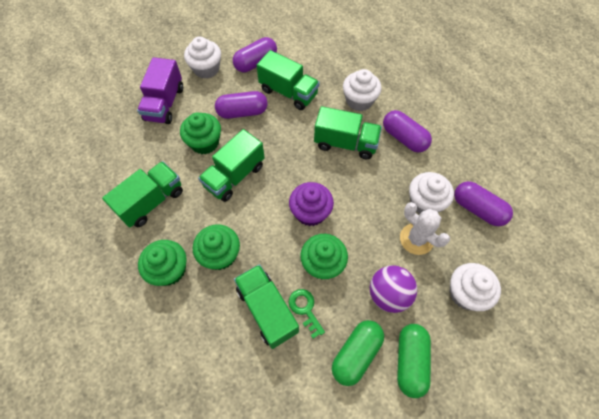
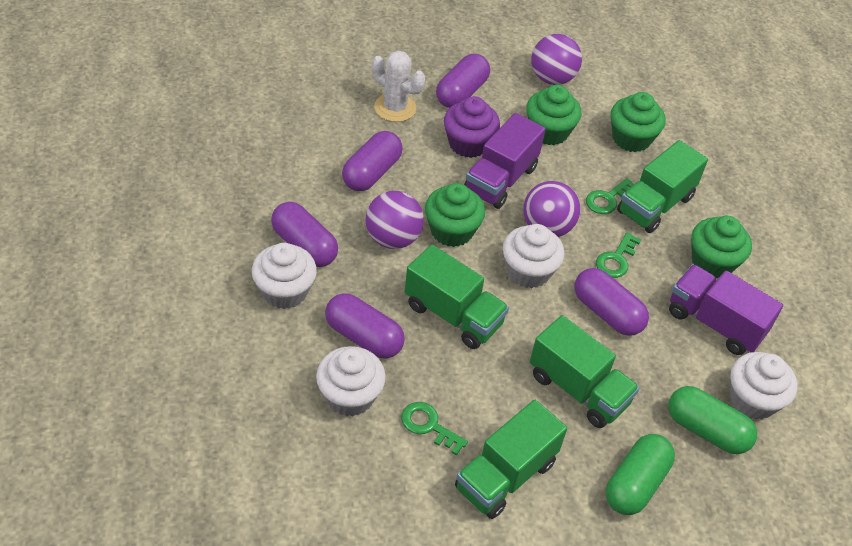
green key: [288,289,325,339] = 1 -> [401,402,468,456] [586,178,634,214] [596,232,641,278] = 3
green truck: [102,161,183,228] [198,129,265,202] [234,264,299,349] [257,50,320,110] [314,106,382,159] = 5 -> [405,244,509,349] [455,400,567,519] [530,315,640,428] [617,140,708,233] = 4
purple ball: [370,266,417,313] = 1 -> [366,191,424,249] [523,181,581,237] [531,34,582,85] = 3
purple capsule: [215,91,268,119] [233,37,277,72] [383,110,432,152] [454,181,513,226] = 4 -> [271,202,338,267] [325,293,405,359] [342,131,403,191] [436,54,490,108] [574,268,649,336] = 5
purple truck: [137,57,183,124] = 1 -> [464,113,546,209] [669,264,783,355] = 2

